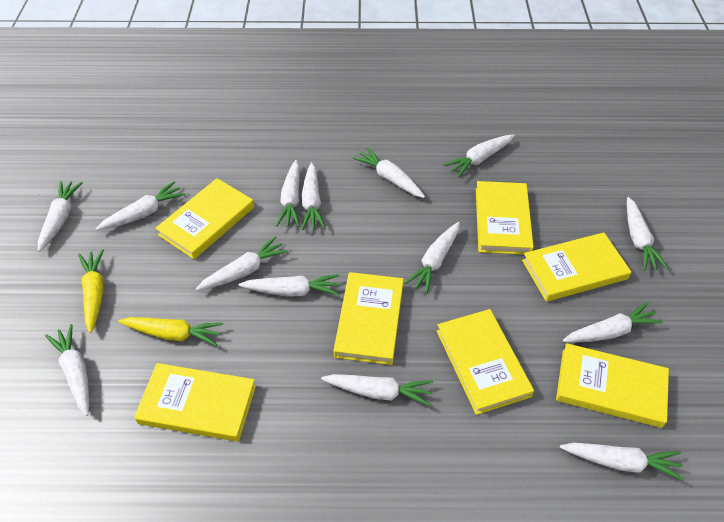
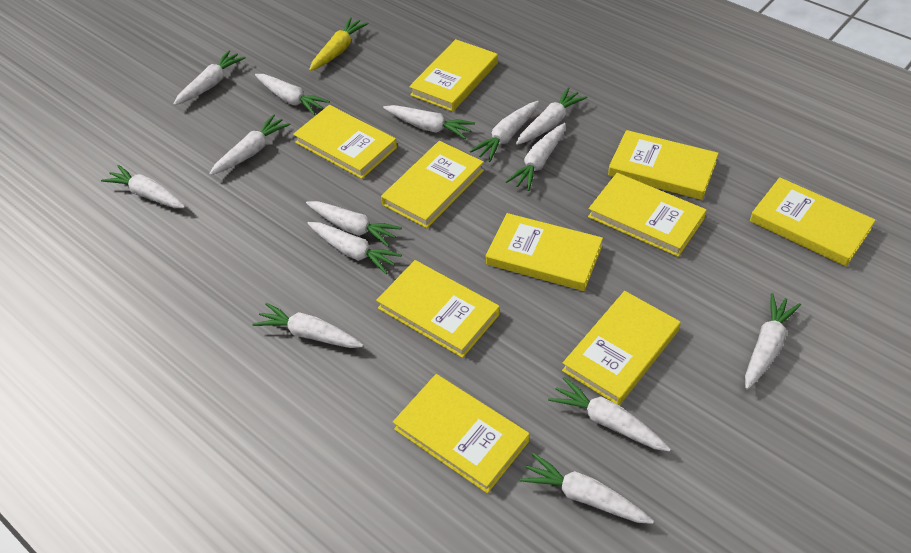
yellow book: [134,363,256,442] [156,178,254,259] [334,272,404,365] [437,309,534,415] [476,181,534,255] [522,232,631,302] [556,343,669,428] = 7 -> [293,105,397,179] [376,260,500,358] [381,141,484,228] [393,374,529,493] [409,39,498,112] [486,213,603,291] [562,291,681,405] [588,173,706,257] [608,130,719,200] [750,177,876,266] = 10
yellow carrot: [78,249,104,333] [118,317,223,346] = 2 -> [309,17,369,71] = 1

